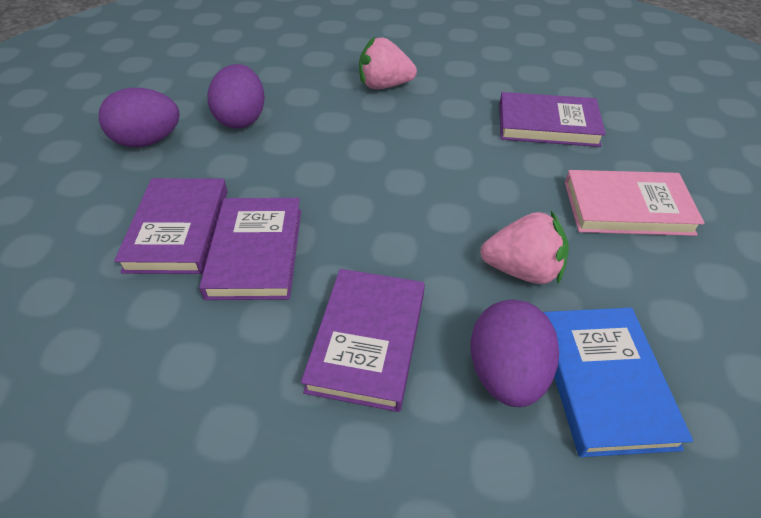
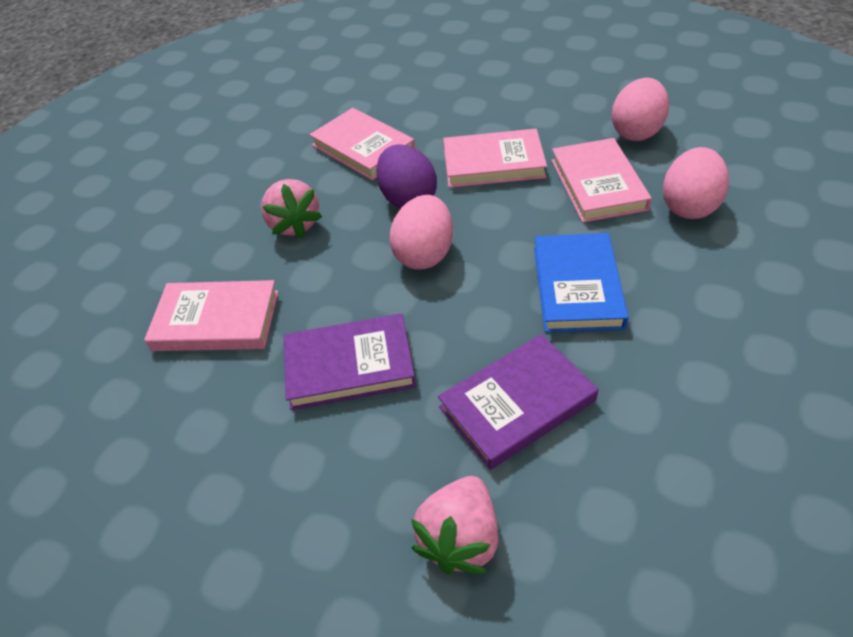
pink book: [565,170,705,236] = 1 -> [144,280,279,351] [309,108,416,180] [443,129,547,188] [551,138,652,223] = 4
pink egg: none = 0 -> [389,195,453,270] [612,78,669,141] [663,147,729,219] = 3
purple book: [114,178,228,274] [199,198,301,300] [301,269,425,412] [499,92,606,147] = 4 -> [284,313,416,410] [438,334,598,470] = 2
purple egg: [99,88,180,147] [207,64,265,129] [471,300,559,407] = 3 -> [376,144,437,209] = 1

